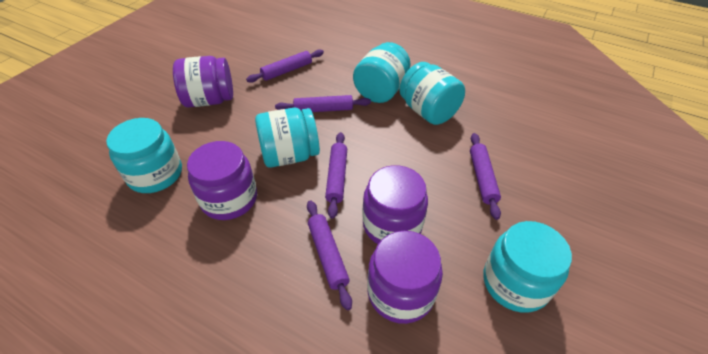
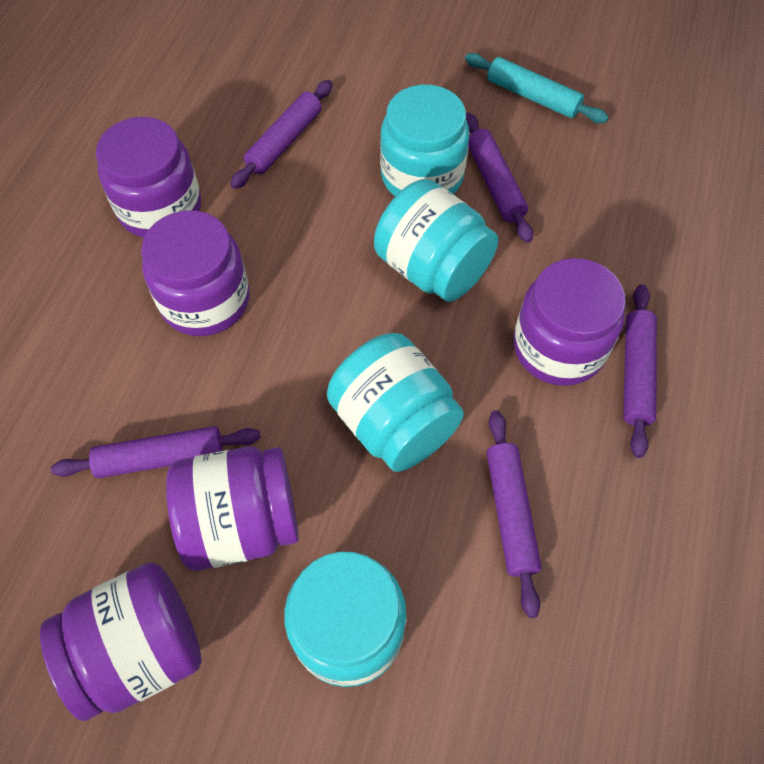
purple jar: [173,56,233,107] [187,141,257,220] [362,165,428,244] [367,231,443,324] = 4 -> [40,562,202,721] [96,117,201,238] [141,210,250,336] [166,446,299,571] [514,258,626,386] = 5
turquoise jar: [106,118,182,193] [255,108,320,168] [353,42,410,103] [399,62,465,125] [483,221,572,313] = 5 -> [284,552,407,687] [327,333,464,472] [374,179,498,302] [380,85,469,196] = 4
turquoise rolling pin: none = 0 -> [465,53,609,123] = 1

